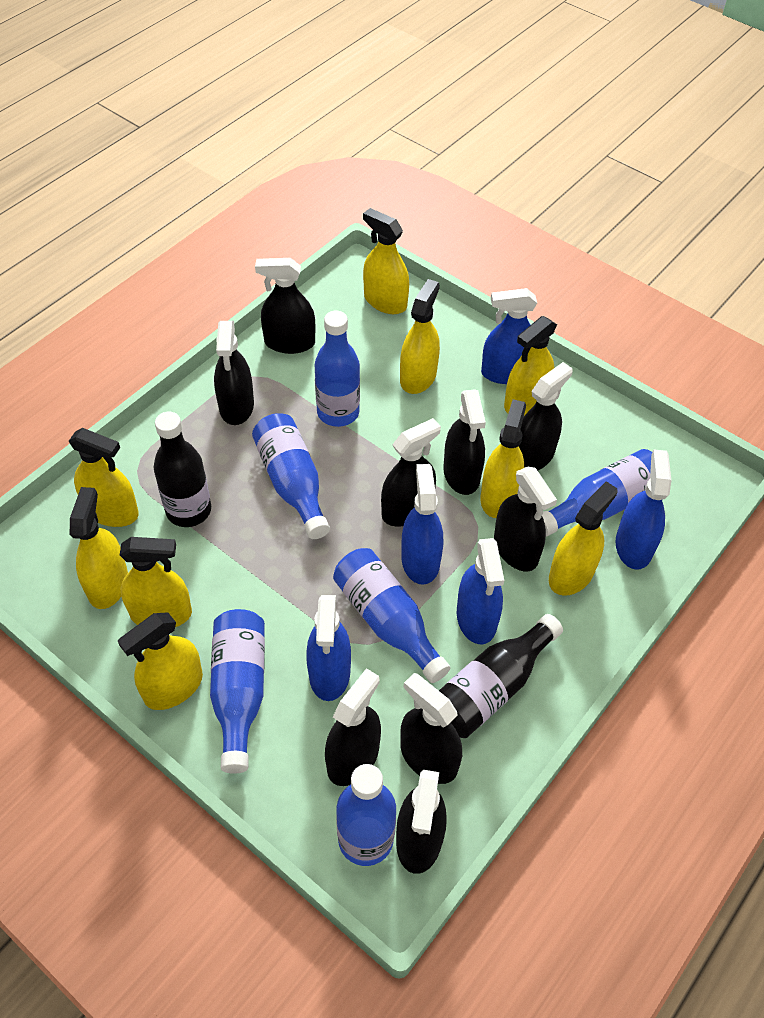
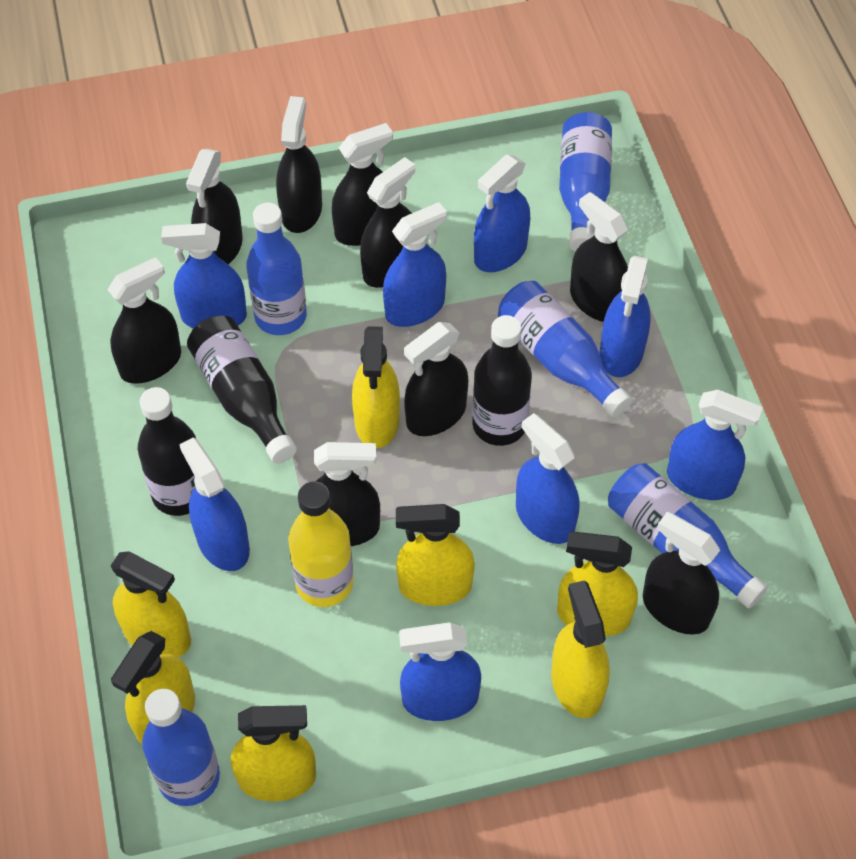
black bottle: [154,412,211,527] [439,614,563,738] = 2 -> [137,387,196,516] [187,316,297,464] [472,315,532,446] = 3
blue bottle: [210,609,265,774] [252,413,330,539] [315,311,360,427] [333,548,450,683] [336,764,396,866] [542,449,652,536] = 6 -> [142,689,220,806] [246,203,307,335] [498,281,632,417] [559,112,612,252] [608,463,768,608] = 5
blue spray bottle: [306,595,351,701] [401,464,443,585] [457,538,504,644] [481,288,537,384] [616,449,672,569] = 5 -> [161,223,247,328] [179,437,250,571] [383,202,447,327] [399,622,481,721] [474,154,531,272] [516,413,580,544] [600,256,651,377] [667,390,763,500] = 8
yellow bottle: none = 0 -> [288,482,353,607] = 1
yellow spray bottle: [69,428,139,527] [70,487,128,609] [118,612,203,710] [120,537,192,627] [363,208,409,314] [400,279,440,394] [481,399,526,518] [504,316,557,416] [549,481,617,596] = 9 -> [111,551,191,657] [111,631,195,744] [231,705,316,801] [352,327,400,448] [396,504,475,606] [551,580,610,718] [557,531,638,636] = 7

